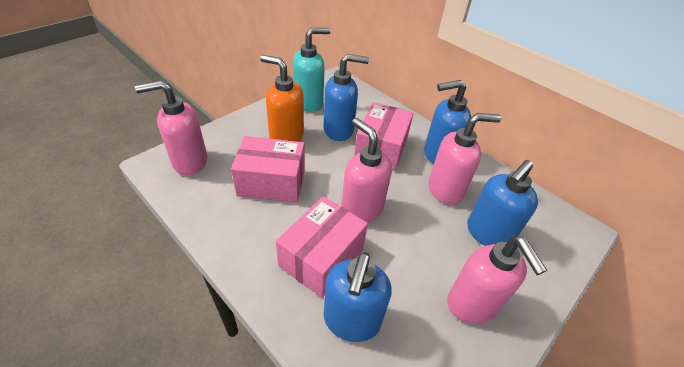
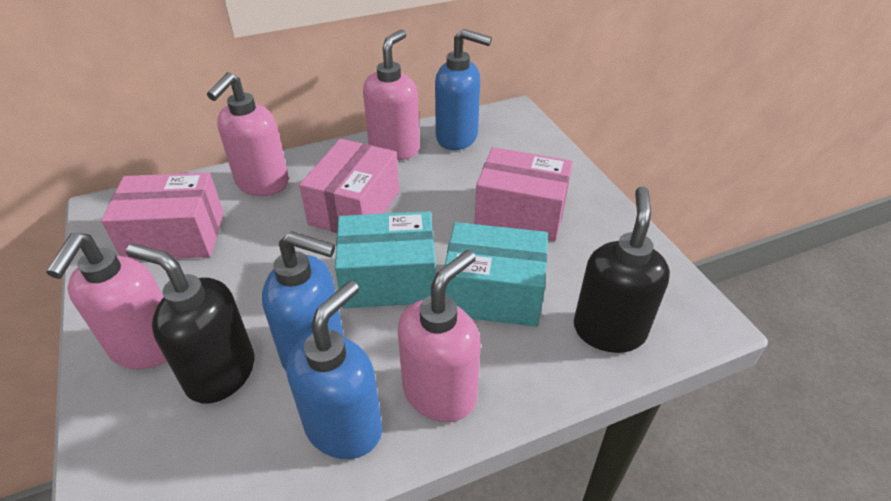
black soap dispenser: none = 0 -> [126,244,255,404] [574,187,670,353] = 2
blue soap dispenser: [324,54,369,141] [324,252,392,342] [424,80,471,164] [467,160,538,246] = 4 -> [262,231,344,371] [286,280,382,459] [435,29,492,150] = 3
orange soap dispenser: [260,55,304,142] = 1 -> none = 0
turquoise box: none = 0 -> [335,211,436,308] [444,222,548,327] = 2
turquoise soap dispenser: [293,27,331,112] = 1 -> none = 0

